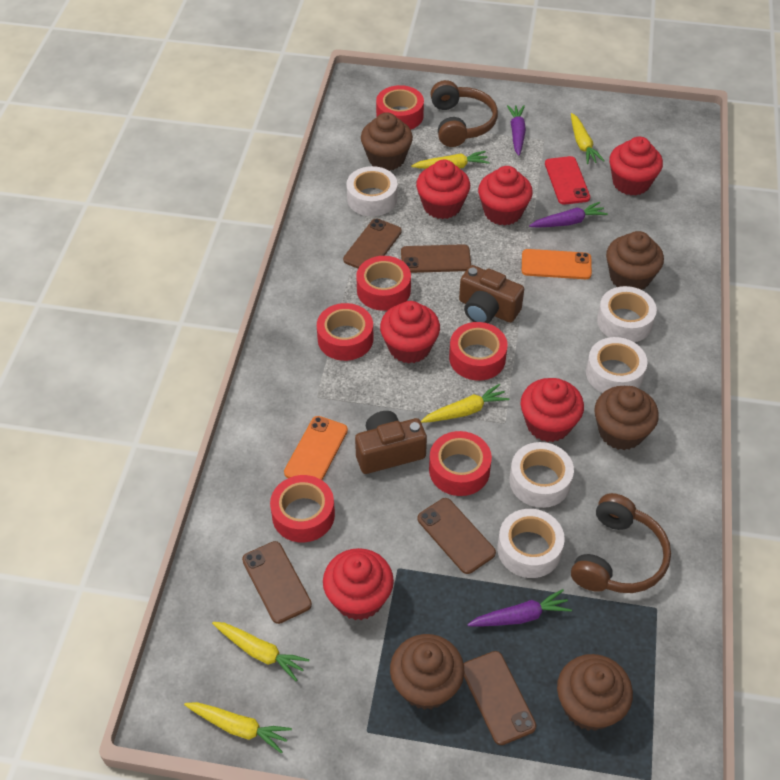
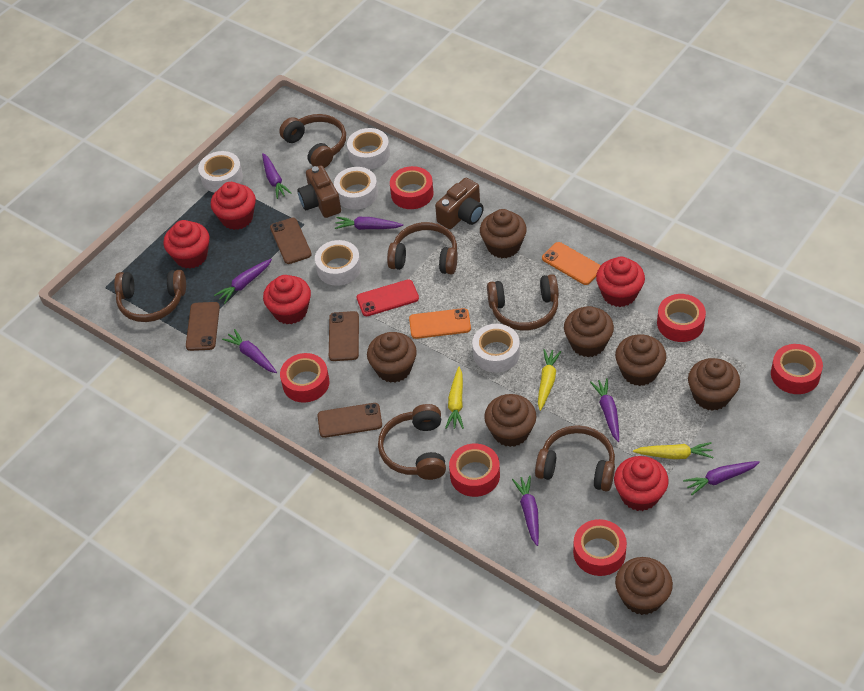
brown cupcake: [361,112,413,171] [390,634,464,710] [557,654,633,731] [595,386,659,450] [606,231,664,290] = 5 -> [367,332,417,383] [480,209,527,258] [484,394,536,447] [564,306,614,357] [615,334,666,386] [615,557,673,615] [688,358,740,411] = 7
brown headphones: [430,80,498,147] [571,493,671,593] = 2 -> [114,270,186,322] [279,114,346,168] [378,404,446,480] [387,222,458,275] [487,274,559,331] [535,425,615,491] = 6
brown phone: [242,541,312,624] [343,219,402,268] [401,244,471,273] [417,498,496,574] [464,651,536,745] = 5 -> [186,302,220,351] [270,218,312,264] [318,403,382,438] [329,311,359,361] = 4
purple carrot: [467,589,572,627] [507,105,526,156] [529,202,608,228] = 3 -> [214,259,272,304] [222,329,277,373] [262,153,292,199] [335,217,403,230] [512,476,539,546] [590,378,619,442] [683,461,760,495] = 7
red cupcake: [323,548,394,620] [380,301,440,363] [416,160,470,219] [478,166,533,226] [521,378,584,442] [609,136,663,196] = 6 -> [163,220,210,269] [211,182,256,230] [263,275,311,324] [596,257,645,307] [614,456,669,511] = 5
yellow carrot: [184,702,292,753] [212,622,310,681] [411,151,490,169] [421,384,509,423] [571,113,605,164] = 5 -> [445,367,464,429] [538,349,561,411] [633,442,713,459] = 3

